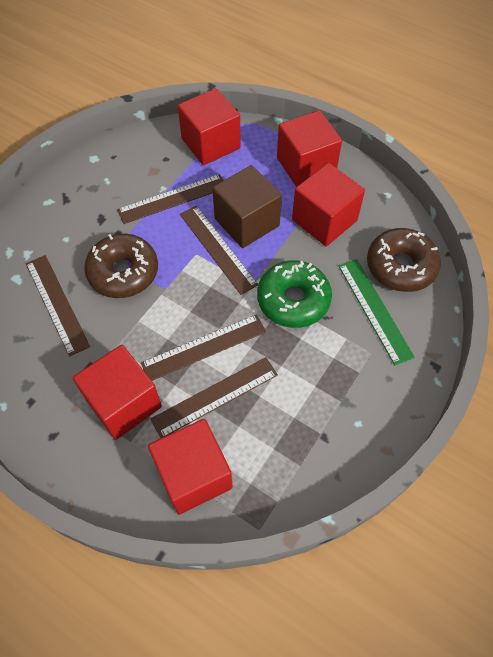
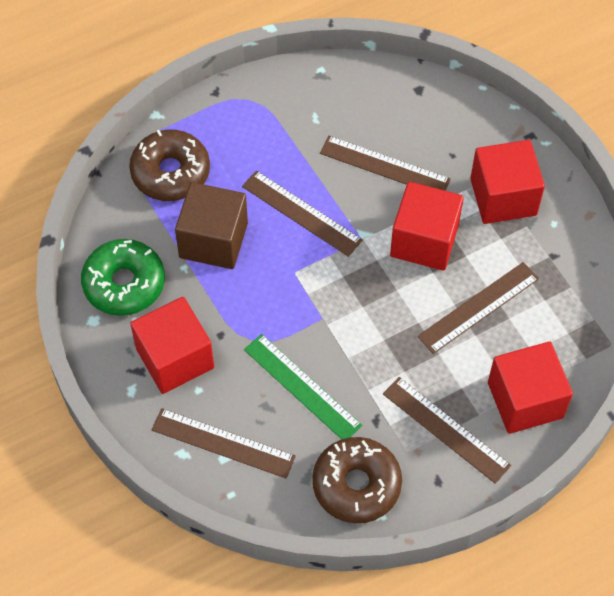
red cube: [73,345,162,440] [148,419,233,515] [178,88,241,165] [277,110,342,187] [292,163,365,246] = 5 -> [130,297,214,394] [390,182,464,271] [470,140,545,224] [488,342,573,434] = 4

